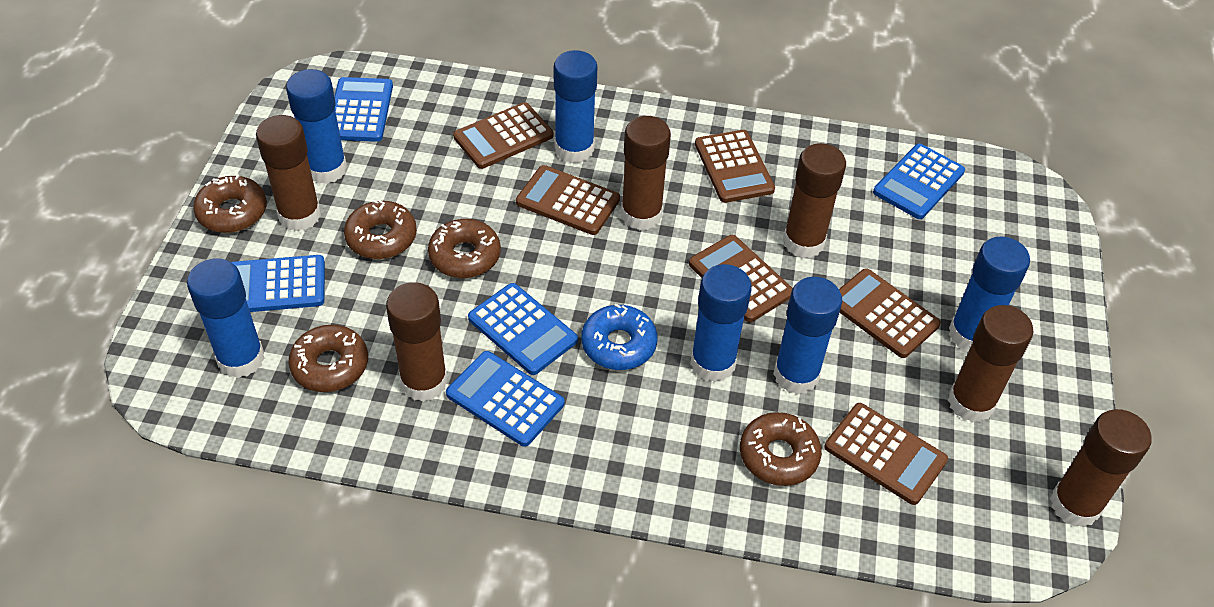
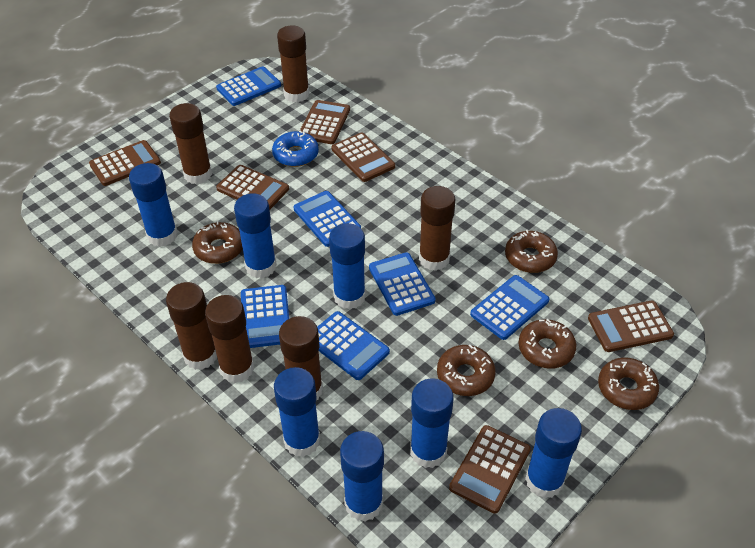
blue calculator: [231,255,325,312] [334,77,393,142] [446,351,564,447] [468,283,578,375] [873,144,965,219] = 5 -> [216,66,281,106] [241,285,289,348] [294,191,361,247] [317,311,390,380] [369,252,436,316] [470,275,549,340] = 6
blue glue stick: [187,258,265,378] [286,69,347,184] [554,50,598,163] [690,264,752,382] [773,277,842,394] [949,237,1030,351] = 6 -> [129,163,178,247] [234,193,277,278] [274,367,320,457] [329,223,366,309] [340,431,384,522] [410,378,454,468] [525,408,582,498] = 7

